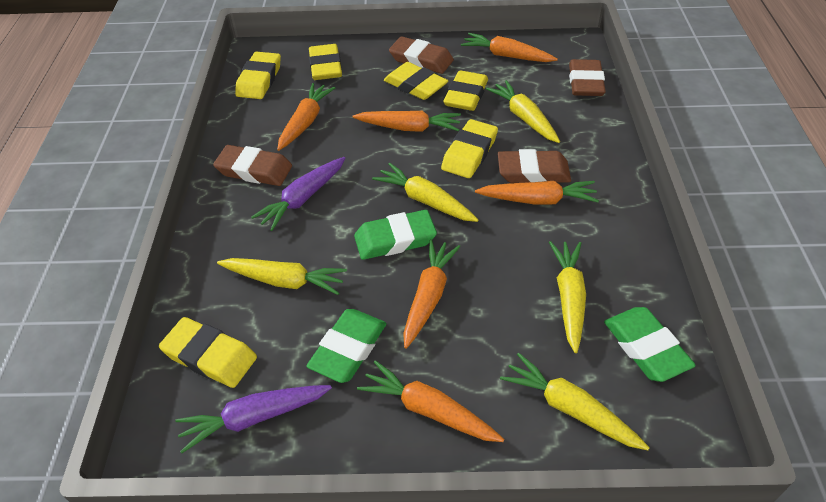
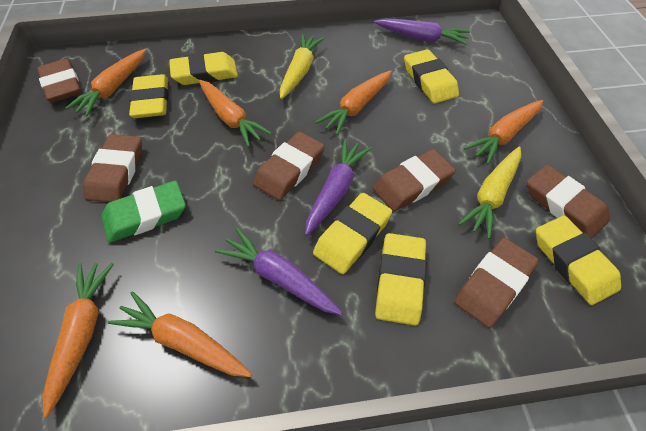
brown eraser: [213,145,292,186] [389,37,454,74] [498,149,571,183] [569,59,606,96] = 4 -> [37,59,82,103] [83,134,142,202] [253,132,325,200] [373,149,456,211] [454,238,539,328] [527,164,610,239] = 6
green eraser: [306,309,386,383] [354,210,437,260] [604,307,696,382] = 3 -> [102,181,186,243] = 1
purple carrot: [175,385,332,453] [251,157,345,231] = 2 -> [215,228,343,315] [305,139,371,236] [374,19,470,45] = 3
yellow carrot: [217,258,347,295] [372,163,478,222] [486,80,560,143] [500,352,650,450] [549,241,586,353] = 5 -> [280,34,325,99] [458,146,521,239] = 2

